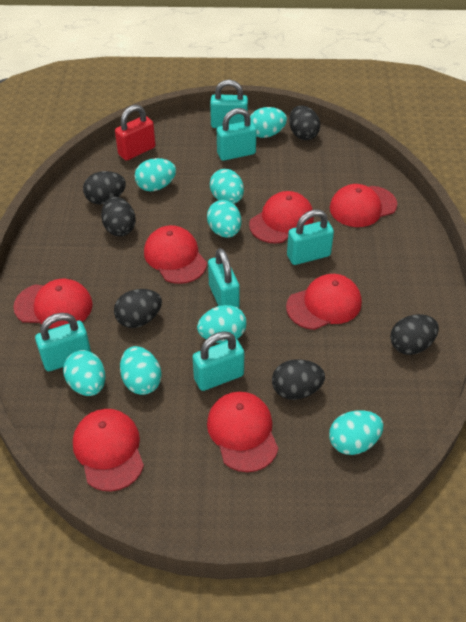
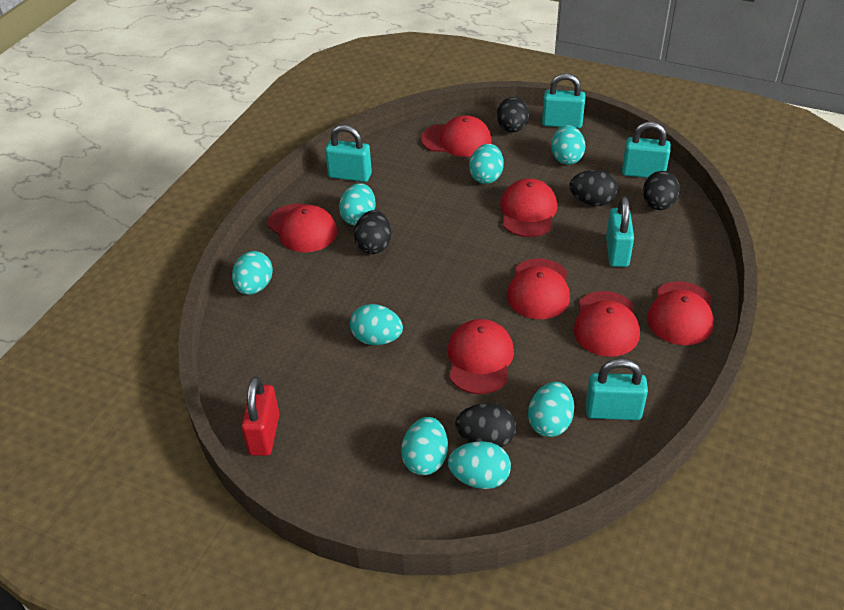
black egg: [83,171,126,204] [101,197,136,236] [114,289,162,328] [272,359,325,400] [289,105,320,140] [390,314,439,355] = 6 -> [354,210,391,254] [455,403,516,447] [497,97,529,133] [570,170,617,206] [643,171,680,210] = 5
turquoise padlock: [35,313,91,371] [192,331,244,391] [208,248,240,308] [210,80,248,128] [217,108,257,161] [287,209,334,265] = 6 -> [325,125,372,182] [542,73,586,128] [586,358,648,420] [606,197,634,267] [622,122,671,178] = 5

